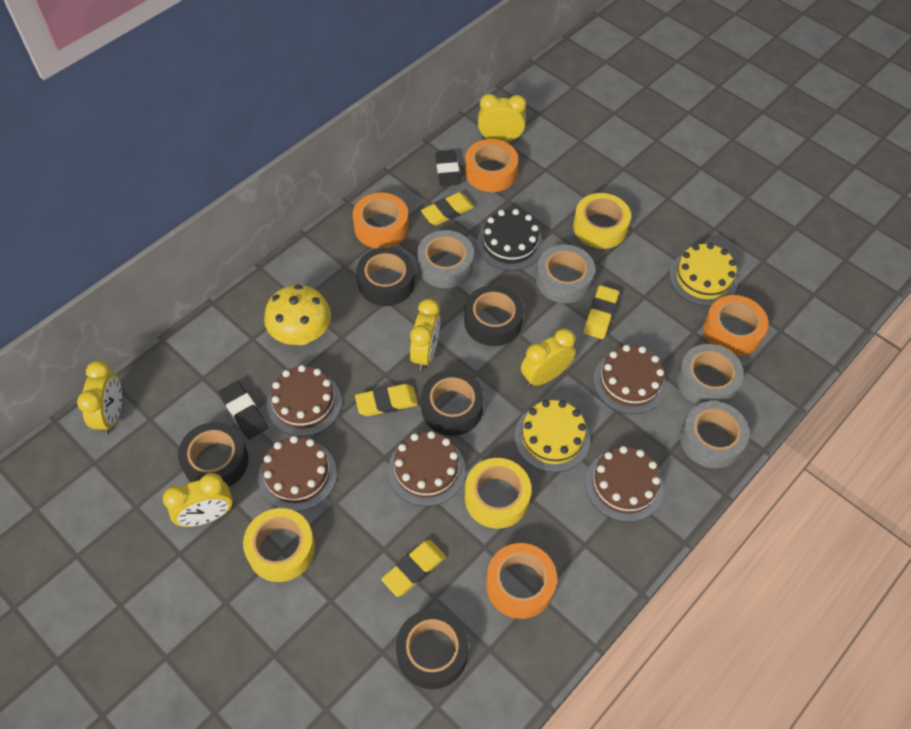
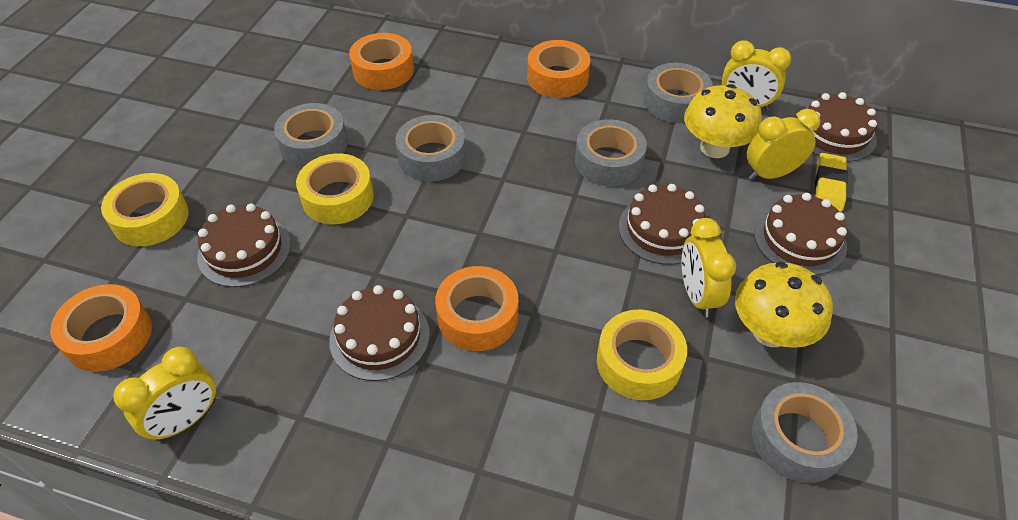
black cake: [477,209,543,270] = 1 -> none = 0
black eraser: [219,381,268,439] [435,150,461,186] = 2 -> none = 0
black tape: [178,422,248,487] [356,247,415,306] [396,609,469,689] [421,370,484,436] [464,285,524,346] = 5 -> none = 0
grey tape: [417,230,474,288] [536,245,595,303] [677,344,744,405] [680,401,749,468] = 4 -> [274,103,348,168] [395,115,466,181] [575,119,647,186] [644,63,713,123] [752,382,858,483] = 5
yellow cake: [515,400,590,472] [669,243,738,306] = 2 -> none = 0
yellow clock: [77,361,122,435] [163,473,233,527] [410,299,440,370] [478,94,526,142] [521,328,575,387] = 5 -> [113,347,216,441] [682,218,736,317] [722,40,791,110] [747,109,821,180] = 4
yellow eraser: [355,384,418,416] [381,540,446,597] [421,192,474,225] [583,285,619,339] = 4 -> [815,153,848,212] = 1
yellow mushroom: [264,285,331,345] = 1 -> [684,84,762,158] [735,262,833,348] = 2

